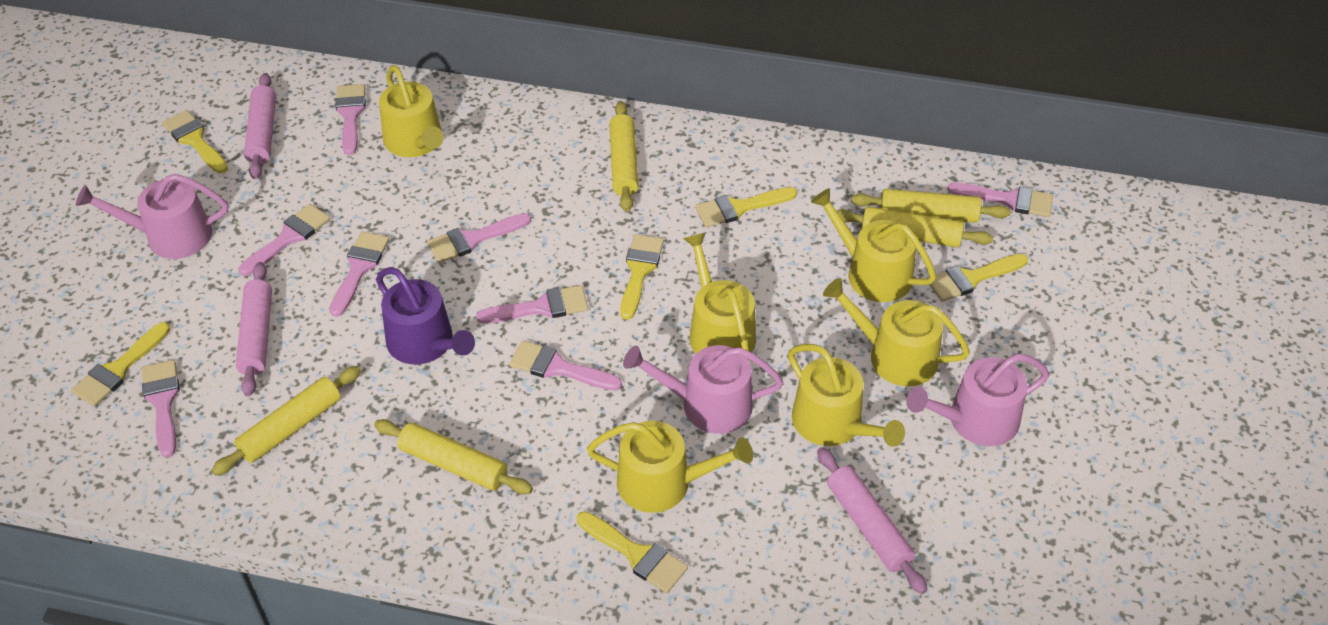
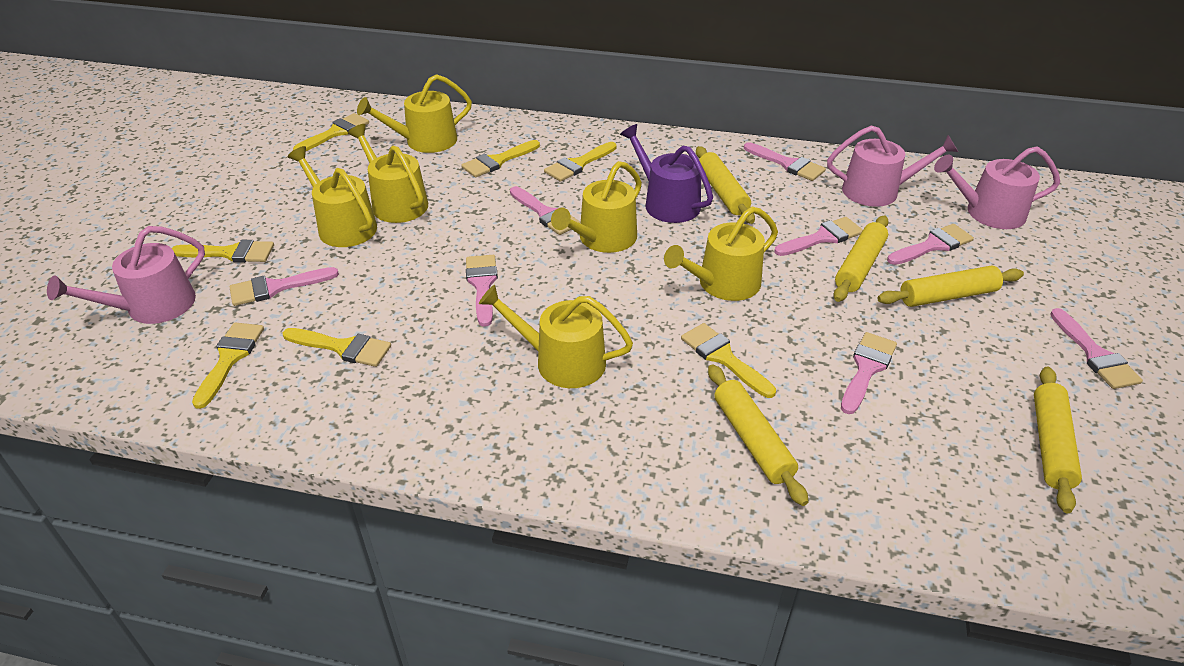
pink rolling pin: [236,262,272,397] [244,73,276,179] [817,447,927,594] = 3 -> none = 0
yellow brush: [71,322,170,407] [162,110,228,173] [577,511,688,593] [620,234,664,320] [695,187,797,227] [928,254,1028,301] = 6 -> [172,240,274,263] [192,323,264,409] [283,328,391,367] [293,113,369,151] [461,140,540,178] [544,142,617,182] [681,323,776,398] = 7

